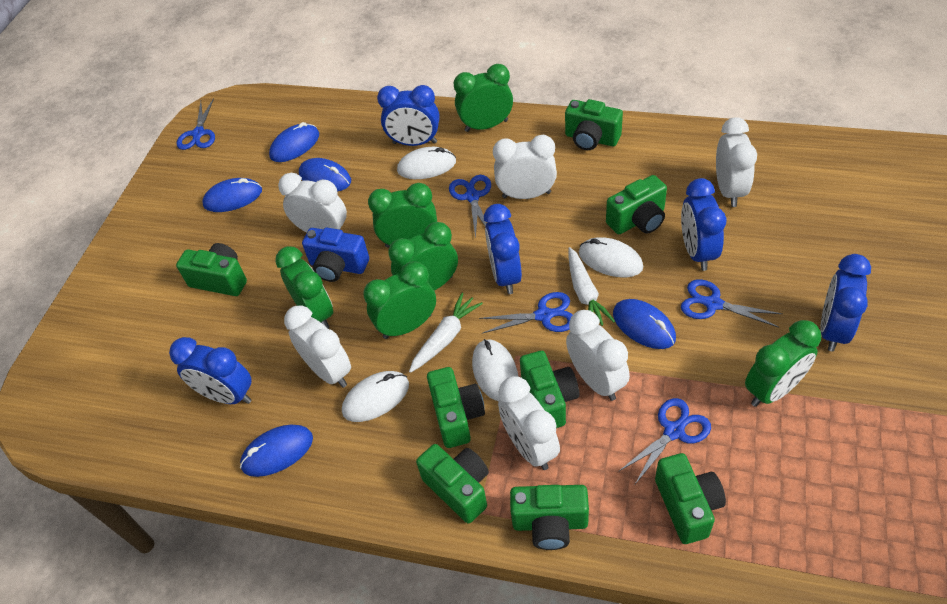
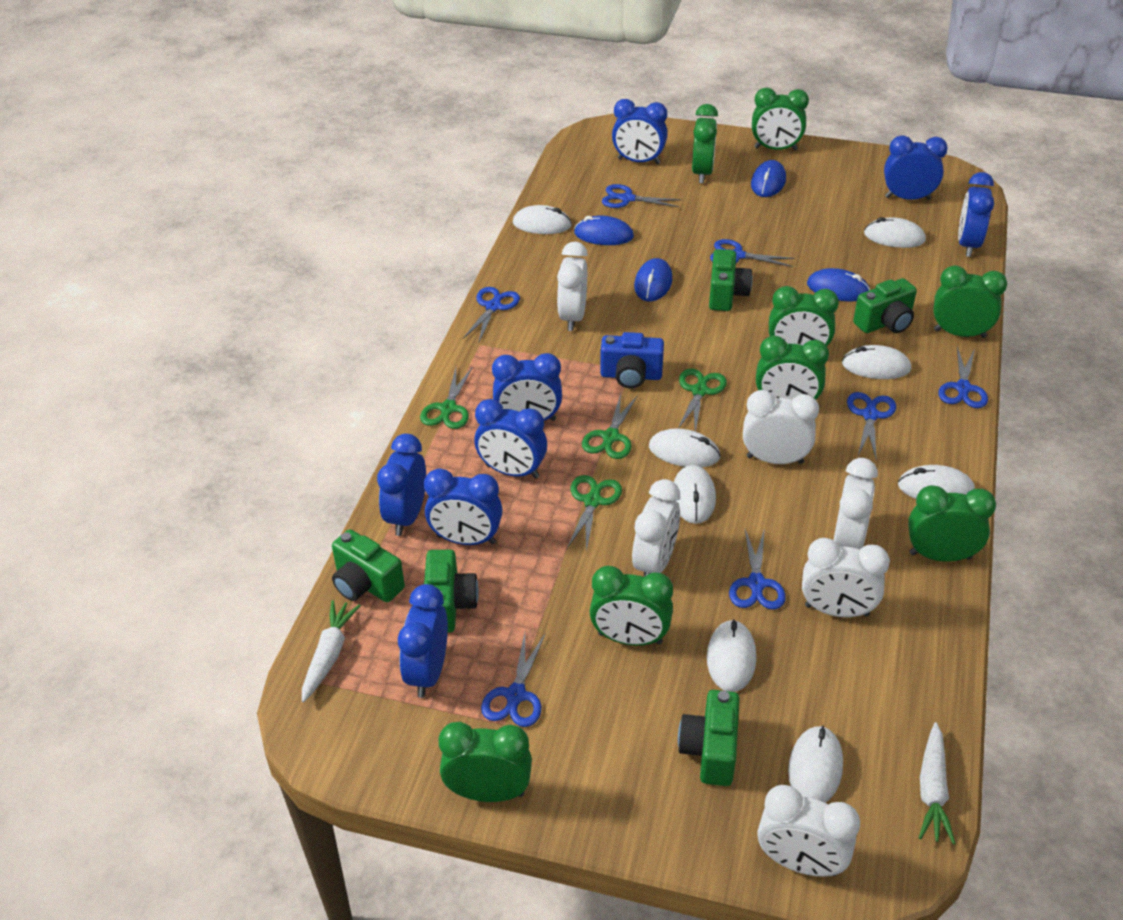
blue clock: [169,337,252,404] [377,85,440,146] [484,204,522,294] [681,178,726,271] [820,254,871,352] = 5 -> [377,434,426,536] [398,584,448,698] [424,468,503,545] [474,399,547,479] [492,353,562,421] [612,99,668,164] [884,135,948,200] [958,172,994,257] = 8
blue mouse: [202,178,262,212] [240,425,313,477] [269,122,319,162] [299,158,351,191] [613,299,676,349] = 5 -> [574,216,634,245] [634,258,673,301] [751,160,786,197] [807,268,870,301] = 4
blue scissors: [176,98,215,150] [449,175,491,238] [479,292,573,334] [619,398,711,484] [681,279,782,328] = 5 -> [463,287,520,343] [481,633,545,727] [602,184,682,208] [710,239,795,267] [729,528,786,610] [847,392,896,458] [939,347,988,408] = 7
green camera: [176,243,247,296] [416,444,489,524] [427,367,485,448] [510,485,589,550] [520,351,579,428] [565,99,623,150] [606,175,667,234] [655,453,726,544] = 8 -> [332,529,405,602] [424,550,479,633] [678,690,740,786] [709,249,753,311] [853,278,917,333] = 5
green clock: [275,246,333,329] [363,261,436,339] [368,183,437,248] [388,222,458,291] [454,64,513,132] [745,320,821,407] = 6 -> [439,722,532,802] [590,566,673,646] [692,104,718,183] [752,87,809,151] [756,336,829,400] [769,286,839,346] [908,485,996,562] [933,265,1007,338] = 8
green scissors: none = 0 -> [420,367,473,429] [567,475,622,552] [582,393,638,459] [678,369,727,432] = 4
white mouse: [342,371,409,422] [397,147,456,179] [472,339,518,401] [579,237,643,277] = 4 -> [513,205,572,234] [649,428,721,467] [674,465,716,524] [707,619,756,692] [788,725,843,803] [842,345,911,379] [864,217,926,248] [898,465,975,499] = 8

